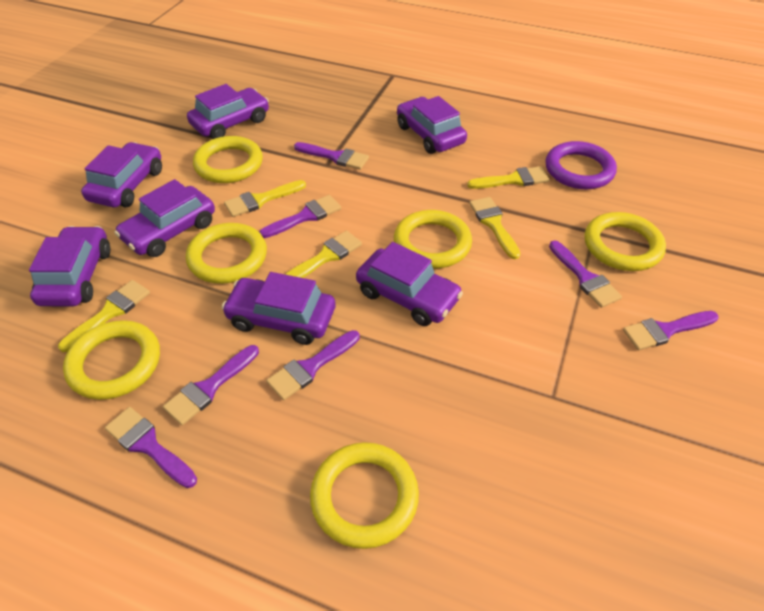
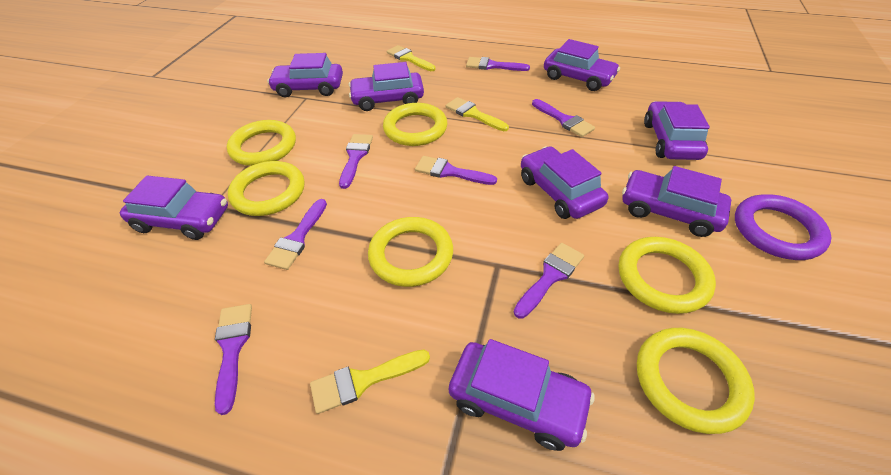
purple car: [29,226,110,306] [81,142,162,207] [114,179,215,257] [187,84,269,139] [222,272,335,345] [356,242,463,326] [397,96,467,154] = 7 -> [120,175,228,240] [267,53,343,97] [349,62,424,111] [449,339,595,451] [521,146,608,219] [544,39,620,91] [622,166,731,237] [644,101,710,160] = 8
yellow brush: [58,280,150,352] [224,180,306,217] [285,231,362,278] [467,166,549,189] [469,197,520,259] = 5 -> [310,350,430,414] [387,45,436,71] [446,97,509,131] = 3

